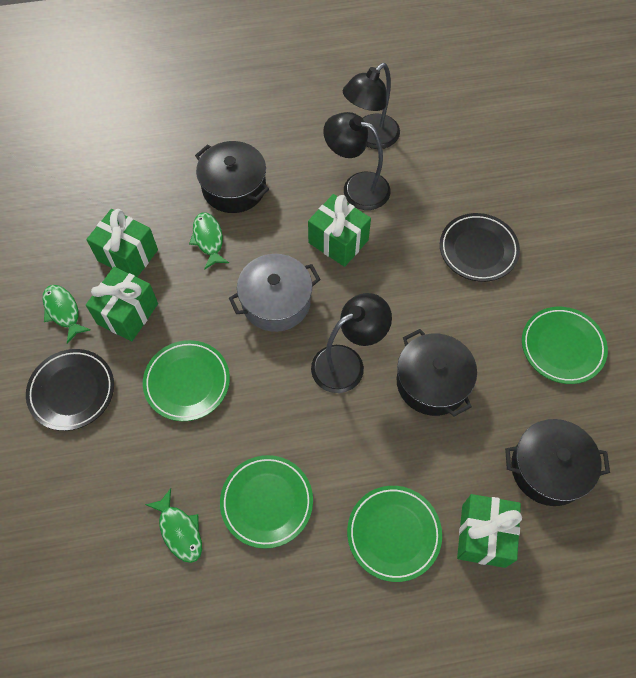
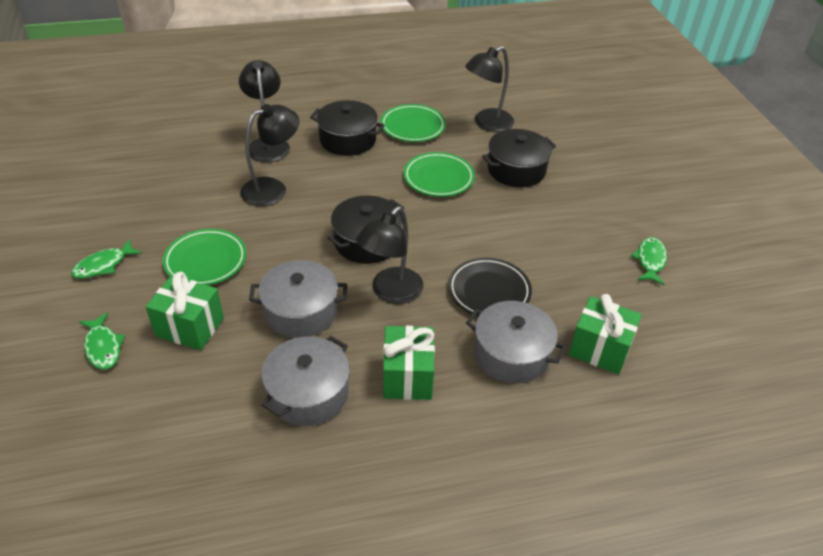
black lamp: [311,293,392,393] [323,112,390,210] [343,63,400,149] = 3 -> [239,60,290,162] [240,104,299,206] [356,206,424,304] [465,46,514,132] = 4
black plate: [26,349,114,431] [440,213,520,282] = 2 -> [448,258,532,317] = 1
green gift: [86,209,158,277] [86,267,158,341] [308,194,371,267] [457,494,522,568] = 4 -> [146,272,224,350] [383,326,435,400] [568,294,642,374] = 3
green plate: [143,340,230,421] [220,455,313,549] [347,486,442,582] [522,307,608,384] = 4 -> [163,229,246,285] [380,104,446,142] [404,152,475,197] = 3
grey pot: [229,254,321,332] = 1 -> [249,260,347,338] [261,336,350,426] [466,301,567,384] = 3

